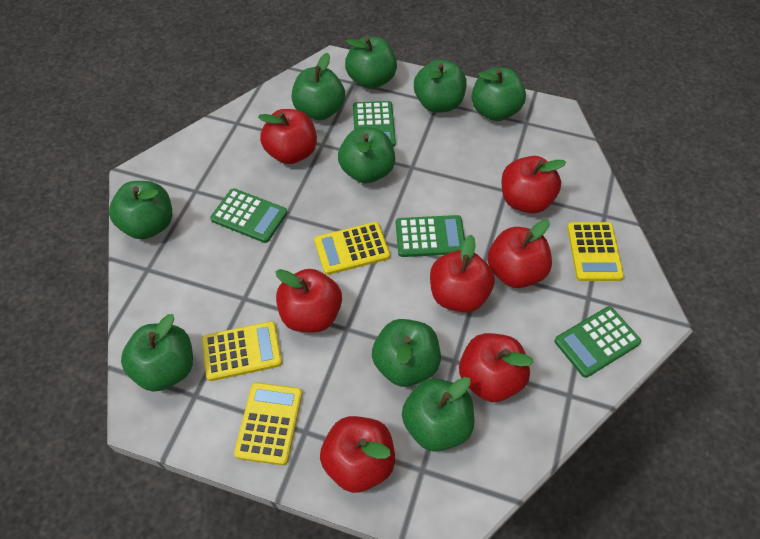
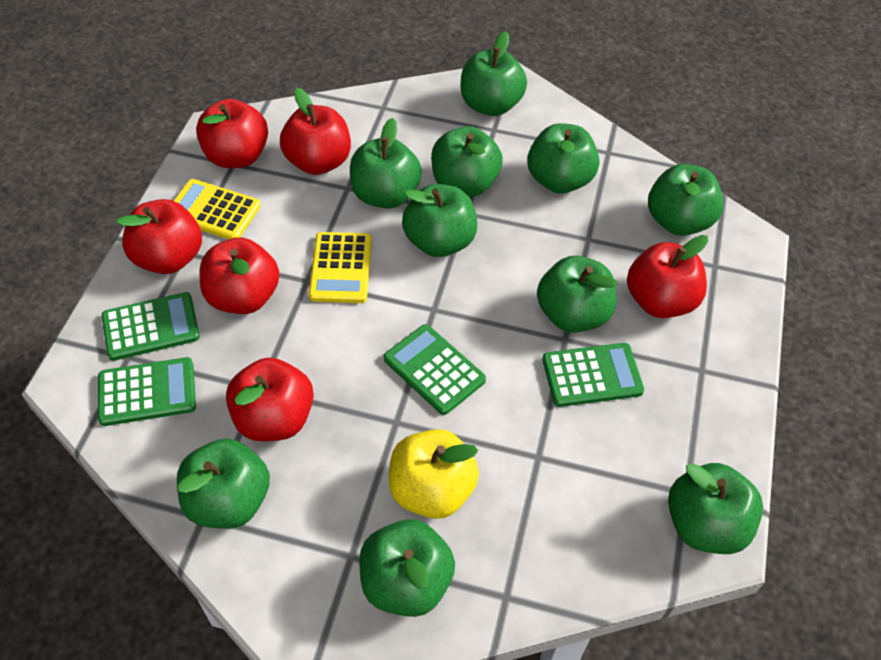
green apple: [109,181,172,239] [121,314,193,391] [291,53,345,120] [338,127,395,183] [345,36,397,89] [372,319,441,387] [402,377,474,452] [414,59,467,113] [471,68,526,121] = 9 -> [177,438,270,529] [350,118,422,209] [359,519,455,617] [402,184,477,257] [431,126,503,197] [461,31,527,116] [527,123,599,194] [537,256,617,333] [648,164,724,236] [668,463,763,554] = 10
red apple: [258,109,317,164] [275,269,342,332] [320,416,395,493] [430,235,495,313] [459,333,534,402] [488,219,552,288] [501,156,566,214] = 7 -> [116,199,202,274] [196,99,268,168] [200,238,280,314] [226,358,314,441] [280,88,351,175] [627,235,708,318] = 6
yellow apple: none = 0 -> [389,429,479,519] = 1
yellow calculator: [202,321,282,381] [234,382,302,465] [314,222,390,275] [567,222,624,281] = 4 -> [174,179,261,239] [309,232,372,303] = 2

